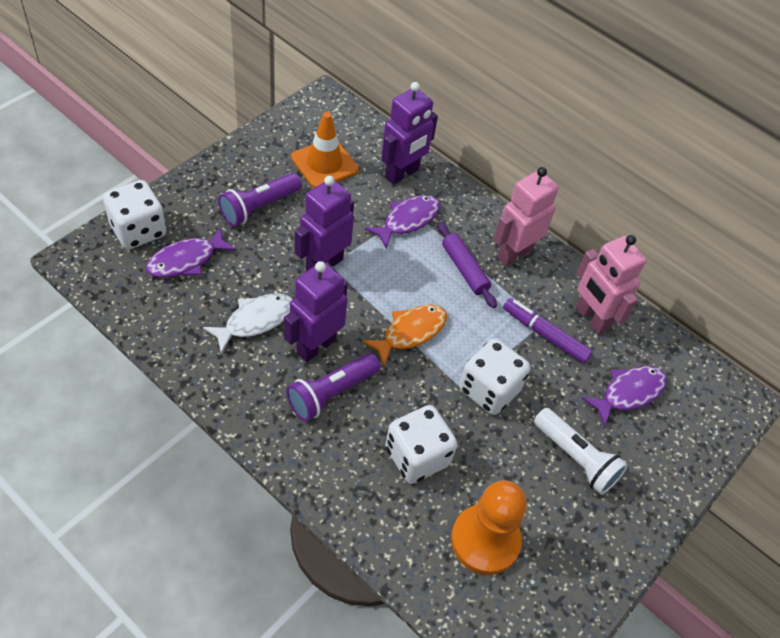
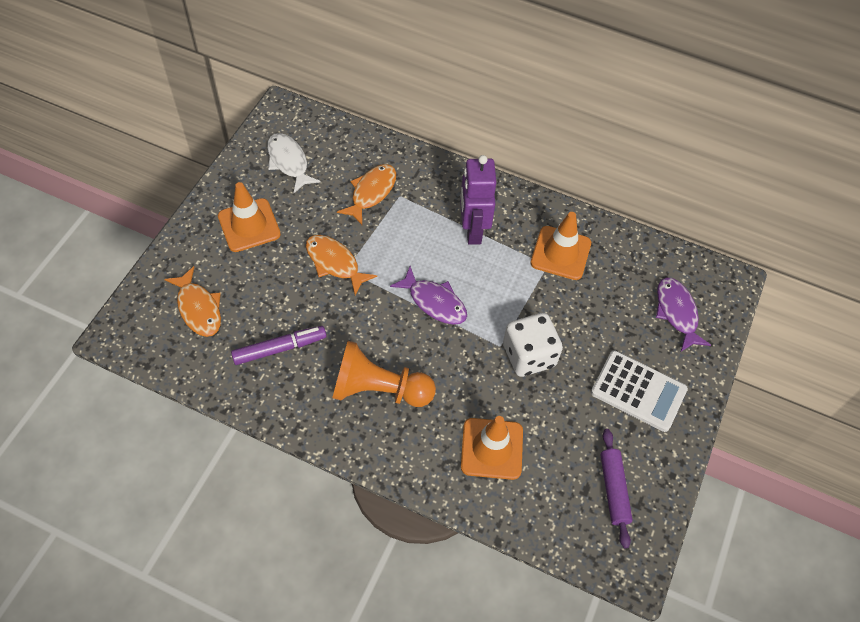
orange fish: [362,305,447,366] = 1 -> [164,266,221,337] [306,235,377,295] [337,164,396,225] = 3
orange traffic cone: [291,112,359,188] = 1 -> [218,182,281,252] [461,416,523,480] [530,212,591,280] = 3
pink robot: [493,167,559,266] [576,235,646,335] = 2 -> none = 0
purple fish: [146,227,237,278] [365,195,440,249] [582,366,667,427] = 3 -> [390,266,467,325] [656,278,711,352] = 2
purple flashlight: [218,173,302,227] [286,353,380,421] = 2 -> none = 0
purple robot: [284,261,348,362] [295,176,354,271] [381,82,438,185] = 3 -> [460,155,497,245] = 1
white calculator: none = 0 -> [591,351,688,432] = 1
white dice: [103,180,166,249] [385,405,457,484] [459,338,530,415] = 3 -> [503,313,563,377] = 1
white flashlight: [534,408,628,495] = 1 -> none = 0

